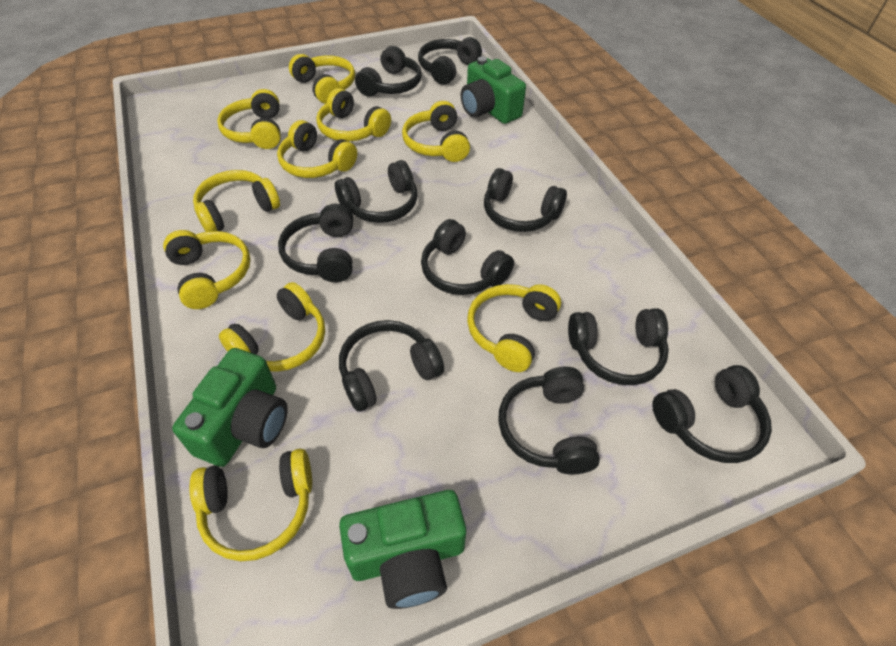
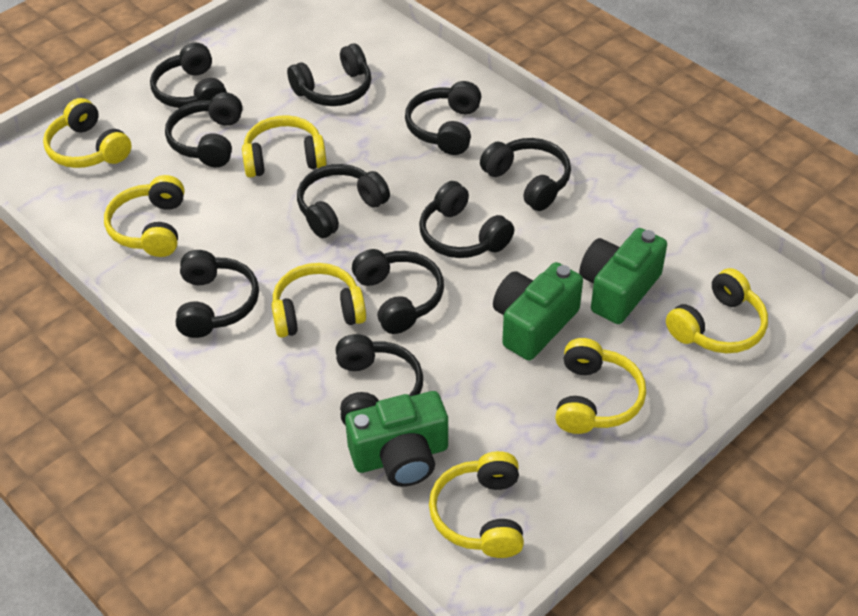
yellow headphones: [163,230,251,309] [189,449,312,561] [193,170,280,232] [217,89,281,149] [219,282,325,372] [277,120,357,178] [289,54,355,104] [316,88,391,141] [402,101,470,162] [467,284,561,372] = 10 -> [43,98,132,168] [104,175,184,257] [242,115,327,178] [271,263,366,338] [429,451,524,558] [555,338,646,434] [666,268,768,353] = 7

